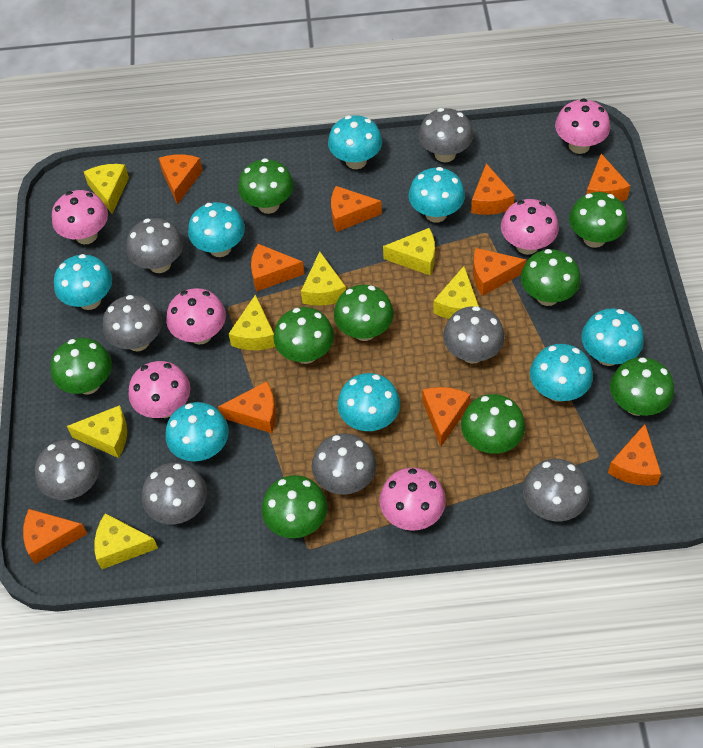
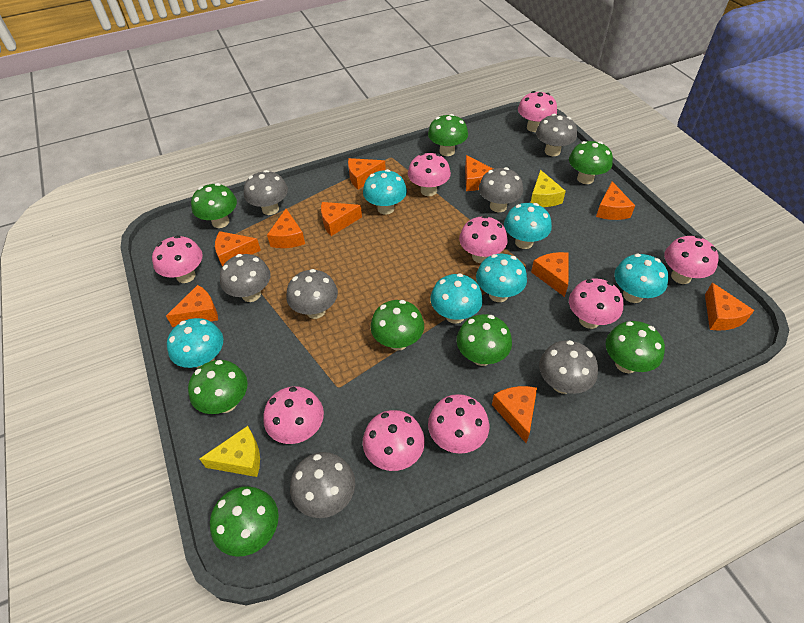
green mushroom: [51,338,112,394] [238,158,294,214] [262,475,328,538] [274,307,334,364] [334,285,394,341] [461,394,525,454] [521,249,581,306] [569,192,628,248] [610,357,674,416] = 9 -> [188,360,248,414] [191,183,237,228] [210,486,279,557] [370,300,424,351] [428,114,468,156] [457,314,512,366] [569,141,613,184] [606,321,665,373] = 8
grey mushroom: [35,439,100,500] [103,295,162,351] [126,218,183,273] [142,462,207,524] [312,433,377,495] [418,108,473,162] [443,306,505,364] [522,459,589,521] = 8 -> [220,254,270,302] [244,170,288,215] [286,269,338,319] [290,452,355,518] [479,167,523,212] [536,114,577,156] [539,340,598,394] = 7
pink mushroom: [52,190,108,244] [128,361,190,418] [166,288,226,345] [379,467,446,531] [501,199,559,255] [555,98,610,154] = 6 -> [152,235,203,283] [263,386,324,444] [363,410,425,471] [408,153,451,196] [428,394,489,454] [459,216,507,263] [518,91,557,132] [569,278,623,329] [664,236,719,284] = 9
turquoise mushroom: [54,254,112,310] [165,402,229,461] [188,202,245,257] [328,115,382,169] [337,373,400,431] [408,167,465,223] [530,344,593,402] [581,308,644,366] = 8 -> [167,318,223,368] [363,169,407,215] [430,273,483,324] [476,254,527,302] [504,203,552,249] [614,253,668,303] = 6
yellow cheese: [67,405,127,458] [84,164,129,214] [94,513,158,569] [229,294,275,350] [301,251,346,306] [383,228,435,275] [433,266,479,319] = 7 -> [199,426,260,477] [531,170,566,207] = 2

